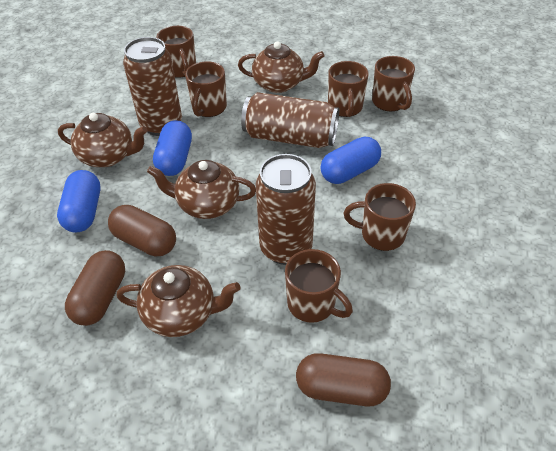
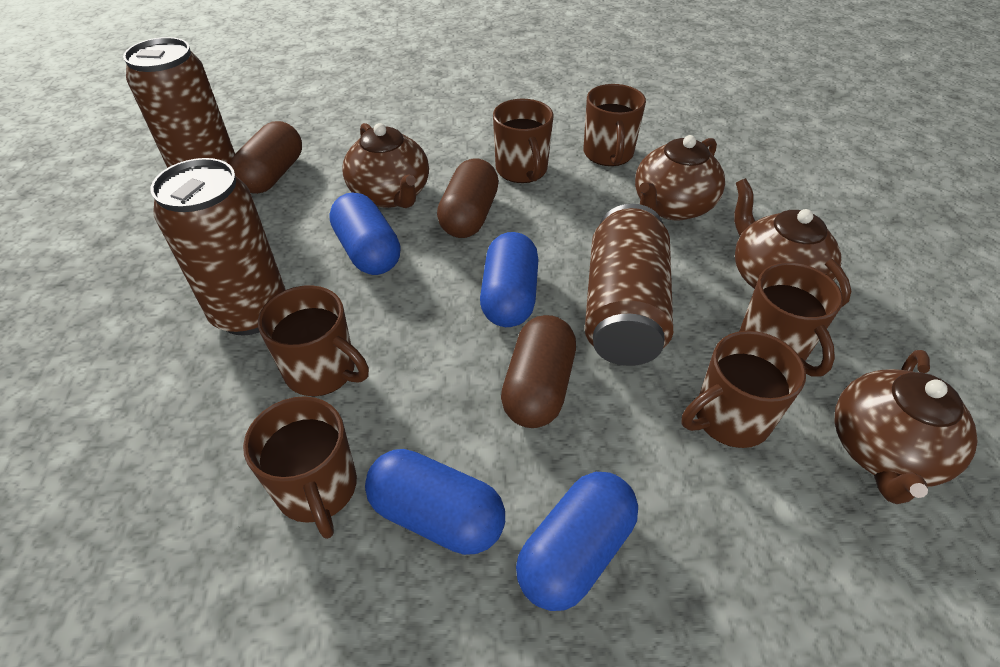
blue capsule: [57,170,101,233] [153,120,192,176] [320,137,381,184] = 3 -> [329,192,401,275] [365,449,505,555] [480,232,538,327] [516,472,638,611] = 4

